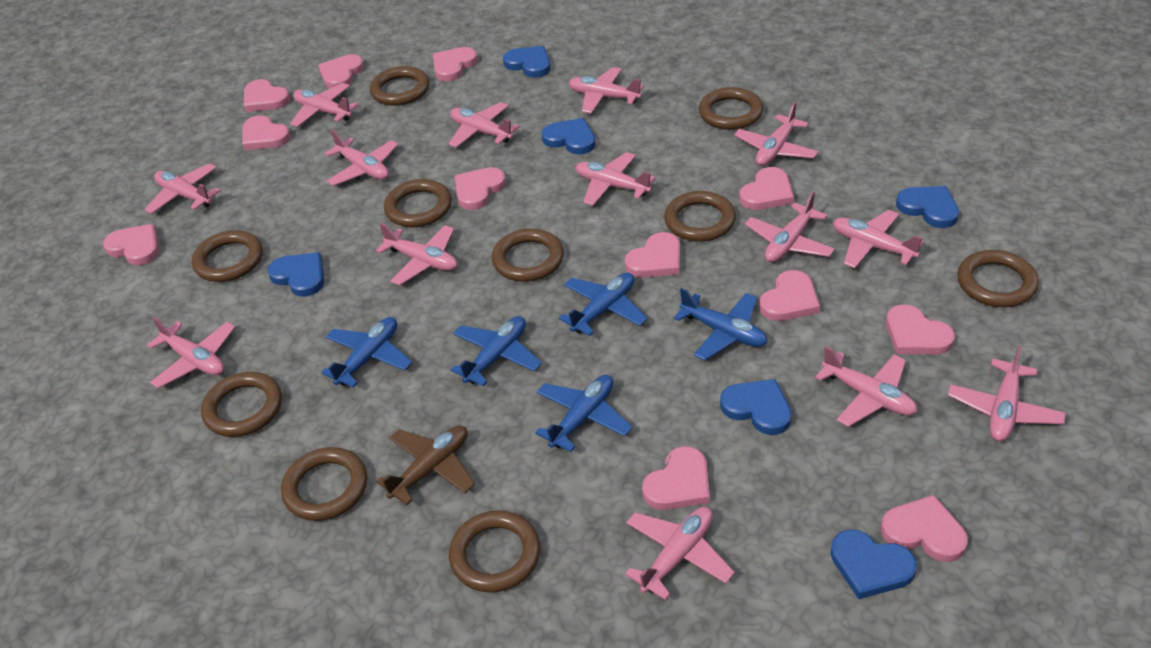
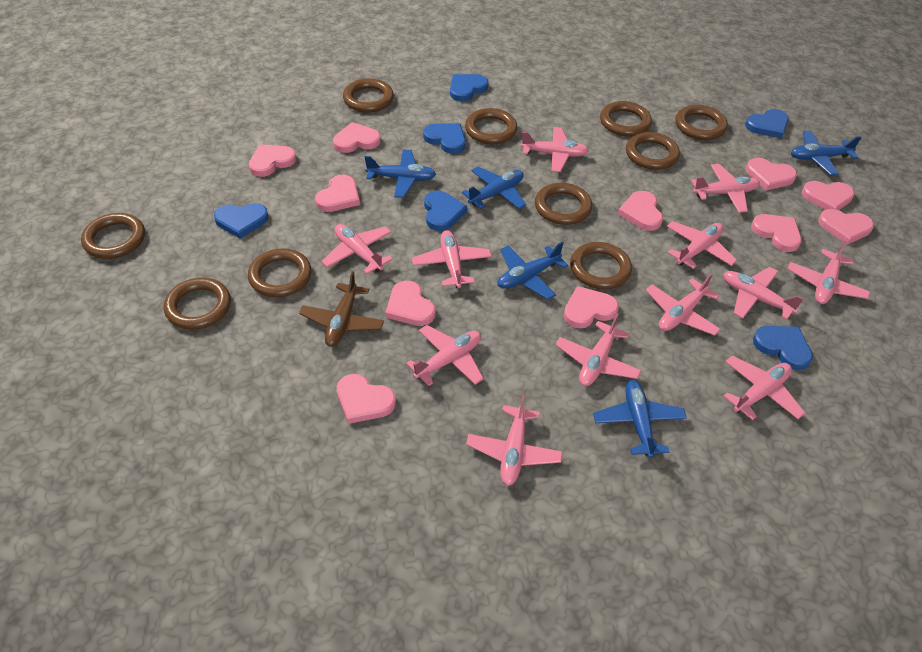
pink heart: [103,224,159,265] [242,115,291,150] [244,79,290,112] [318,54,364,89] [433,47,478,81] [455,167,506,210] [625,232,680,278] [642,446,710,510] [739,167,794,210] [759,270,820,321] [881,495,968,562] [886,304,955,354] = 12 -> [249,144,296,177] [315,175,360,212] [333,122,381,153] [337,374,396,424] [385,281,436,326] [564,286,619,328] [618,191,663,231] [746,158,797,191] [751,214,802,252] [802,181,855,210] [818,209,874,245] = 11
pink plane: [144,163,221,214] [147,317,235,388] [290,83,359,127] [325,130,398,186] [376,223,457,285] [448,102,520,148] [569,67,644,114] [576,152,656,206] [625,507,735,600] [734,102,818,166] [745,191,835,262] [815,346,917,427] [833,210,924,268] [948,345,1066,441] = 14 -> [321,224,393,274] [406,325,484,386] [412,230,492,288] [466,394,563,486] [521,127,589,172] [556,313,641,386] [646,273,721,336] [667,221,737,269] [691,164,760,213] [723,267,804,320] [723,356,805,420] [787,241,870,304] = 12

